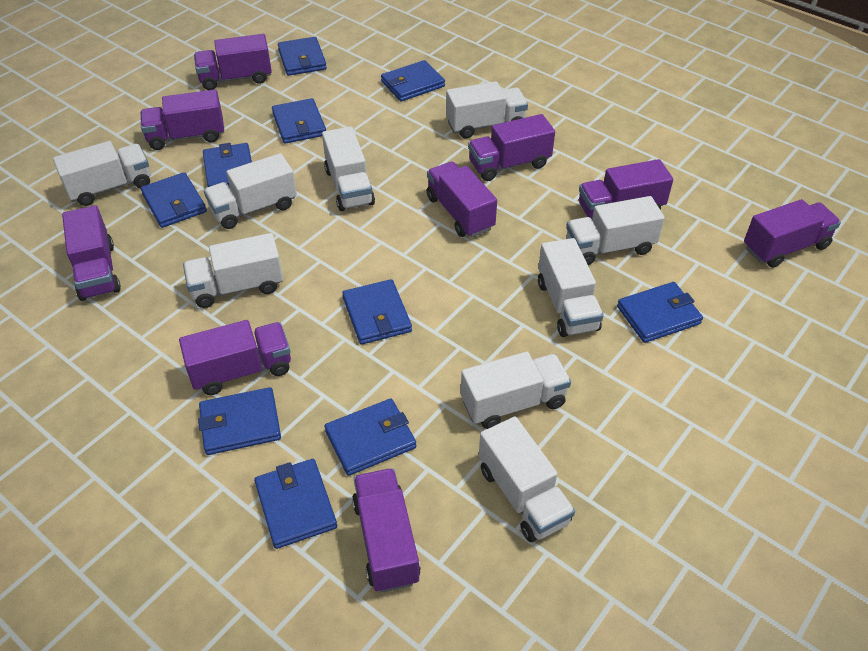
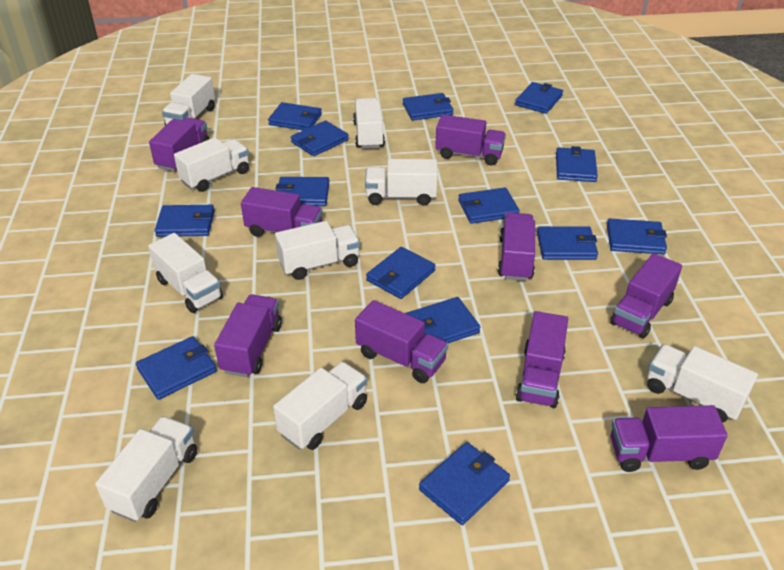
blue wallet: [141,172,207,228] [198,387,281,455] [203,143,252,187] [254,459,337,549] [272,98,326,144] [278,37,327,76] [325,398,416,476] [342,279,412,345] [381,60,445,101] [617,282,703,343] = 10 -> [136,336,217,400] [154,205,215,237] [268,102,322,130] [275,177,329,206] [291,120,349,156] [366,247,436,299] [403,93,453,121] [406,297,480,343] [419,442,510,525] [458,188,520,224] [515,82,563,114] [537,226,598,260] [556,146,598,182] [607,219,667,254] = 14

